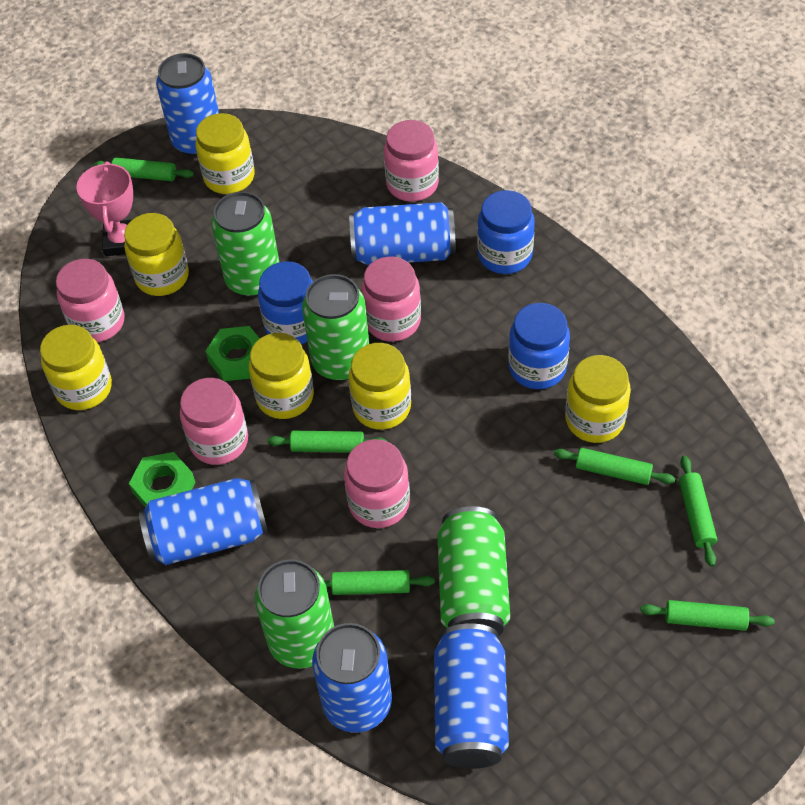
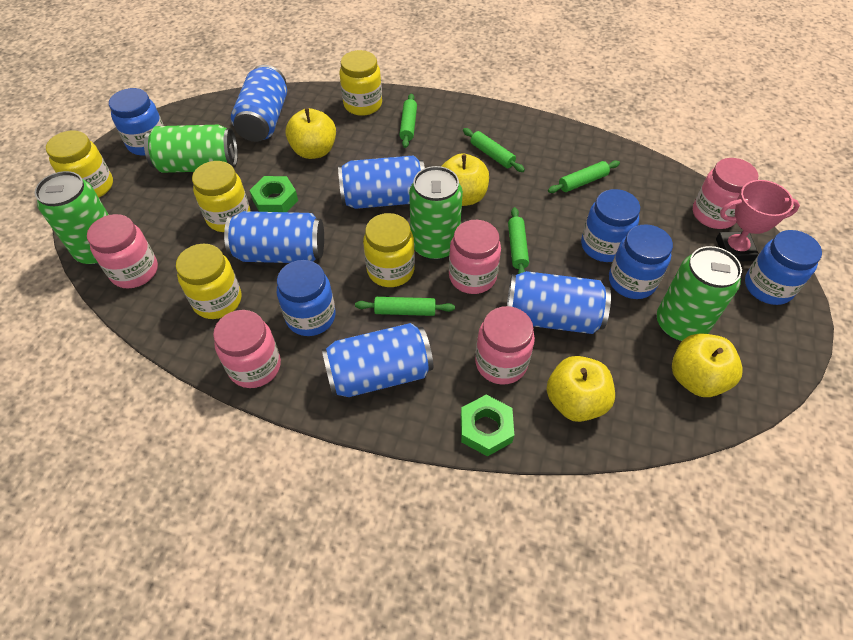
blue jar: [258,261,313,344] [477,190,535,274] [508,303,570,389] = 3 -> [109,88,164,156] [277,260,336,336] [581,189,640,262] [609,224,673,299] [745,230,822,305] = 5
green rolling pin: [94,157,194,181] [267,431,387,453] [324,570,435,595] [554,448,675,485] [640,600,775,631] [679,456,717,567] = 6 -> [355,297,455,316] [399,94,417,148] [463,128,525,172] [508,207,529,274] [548,160,620,193] = 5
yellow apple: none = 0 -> [285,108,336,159] [441,153,489,206] [547,356,615,422] [672,333,743,397] = 4
yellow jar: [40,325,112,410] [124,213,189,296] [195,113,255,194] [249,333,314,419] [348,343,411,430] [565,355,631,443] = 6 -> [46,130,113,197] [176,244,241,319] [192,161,251,232] [340,50,382,116] [363,213,415,287] = 5

